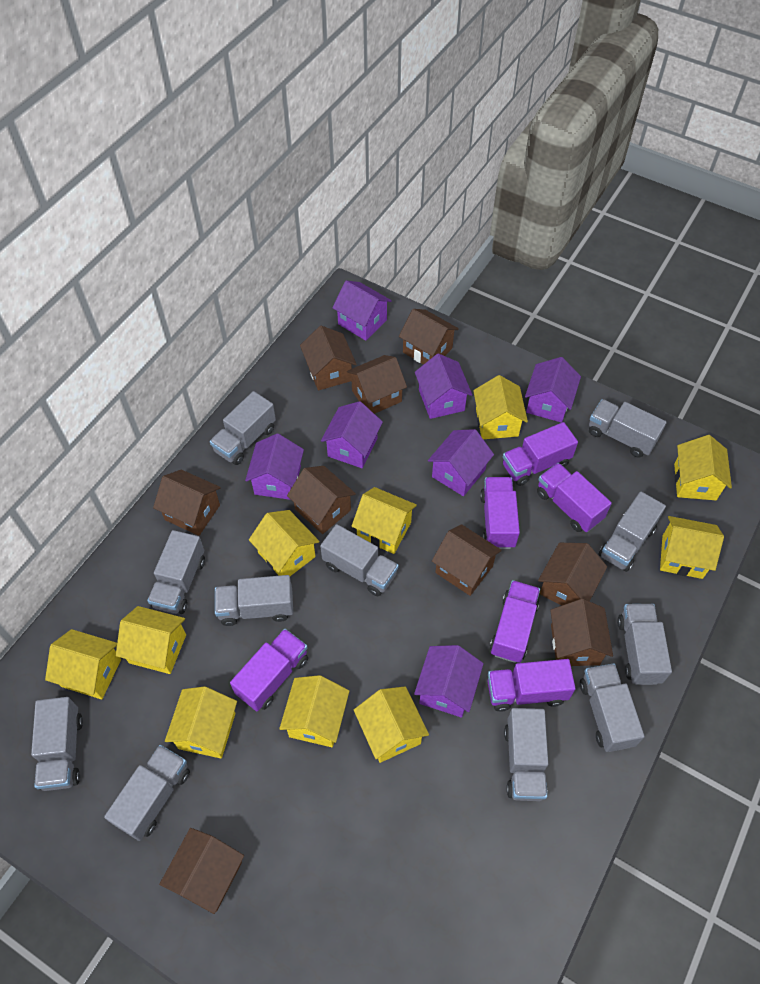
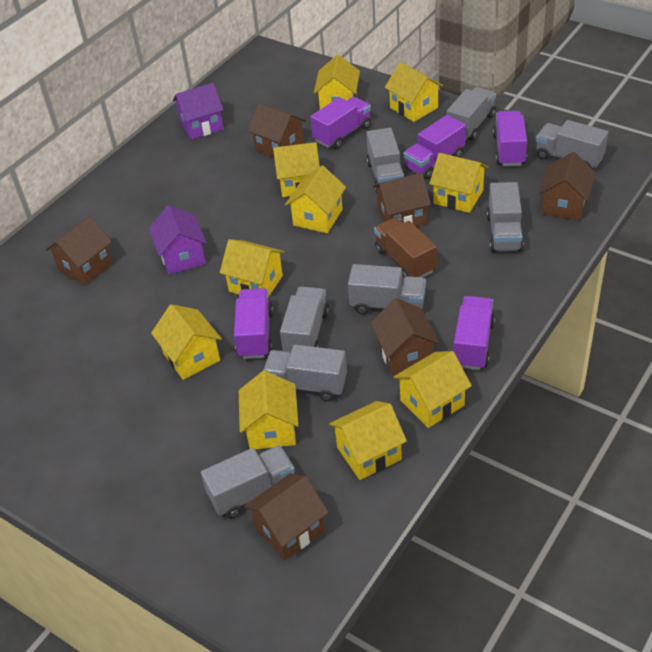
brown house: [153,470,221,536] [159,828,244,914] [287,466,356,534] [300,326,357,391] [347,355,407,414] [399,309,459,365] [432,524,502,596] [538,543,607,606] [550,599,613,666] = 9 -> [46,216,113,286] [244,474,329,560] [247,103,306,158] [370,298,440,376] [373,173,431,227] [539,152,596,221] = 6
brown truck: none = 0 -> [374,217,437,278] = 1
grey truck: [31,697,83,791] [104,745,190,841] [147,530,205,614] [210,391,276,465] [215,575,293,626] [320,524,399,596] [504,708,548,801] [580,663,645,752] [589,399,666,458] [598,492,666,572] [617,604,672,685] = 11 -> [201,445,295,519] [263,345,347,401] [280,287,329,353] [348,264,426,314] [366,128,404,193] [447,87,496,141] [486,182,524,252] [536,120,608,168] = 8
purple house: [245,434,304,500] [321,401,383,468] [332,280,392,341] [414,645,484,718] [415,353,472,419] [428,429,494,496] [525,357,581,423] = 7 -> [149,205,207,275] [173,83,224,140] = 2
purple truck: [230,629,308,711] [480,477,520,549] [488,659,576,712] [490,580,540,663] [503,422,578,486] [537,463,612,532] = 6 -> [234,288,273,359] [311,97,371,149] [404,115,466,179] [453,296,495,370] [493,111,527,166] = 5

